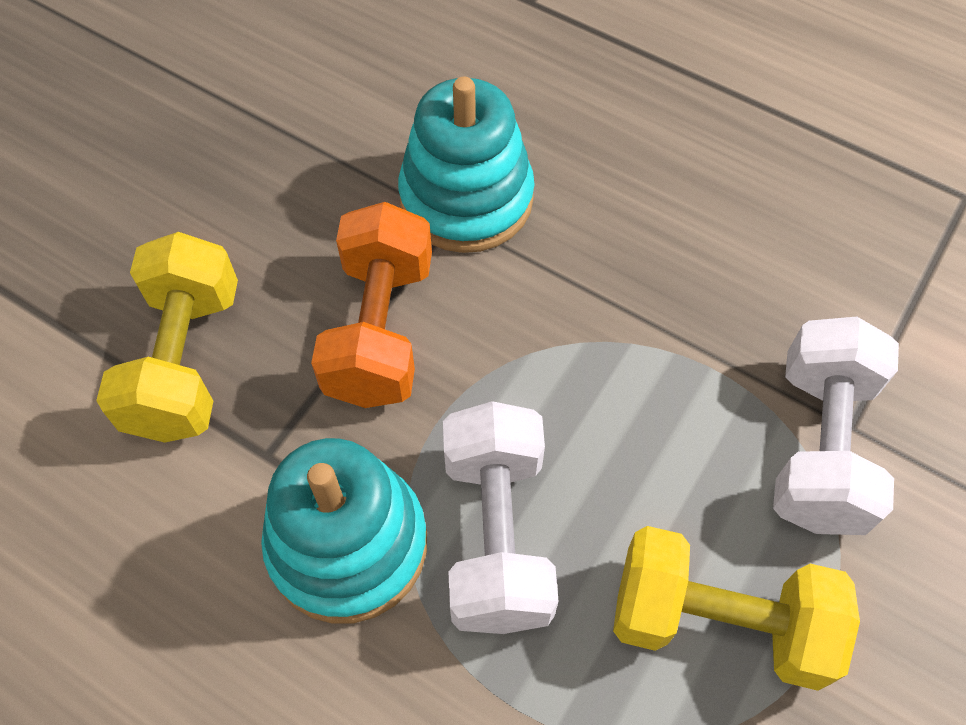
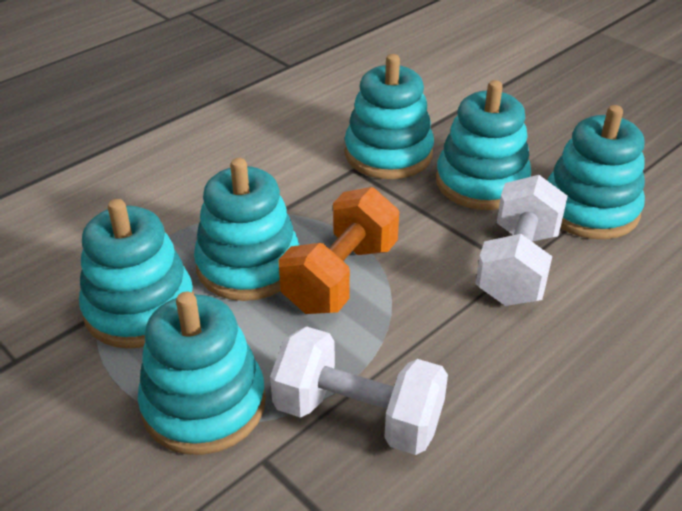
turquoise stacking toy: [261,438,427,624] [398,77,535,253] = 2 -> [79,199,194,349] [138,292,266,455] [194,158,300,301] [345,54,434,179] [436,80,531,210] [547,105,645,239] = 6
yellow dumbbell: [96,232,238,443] [613,526,860,691] = 2 -> none = 0

